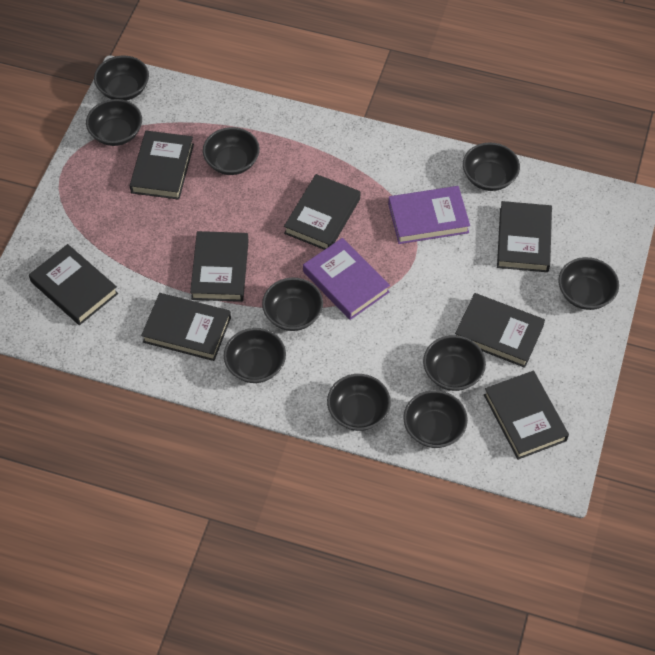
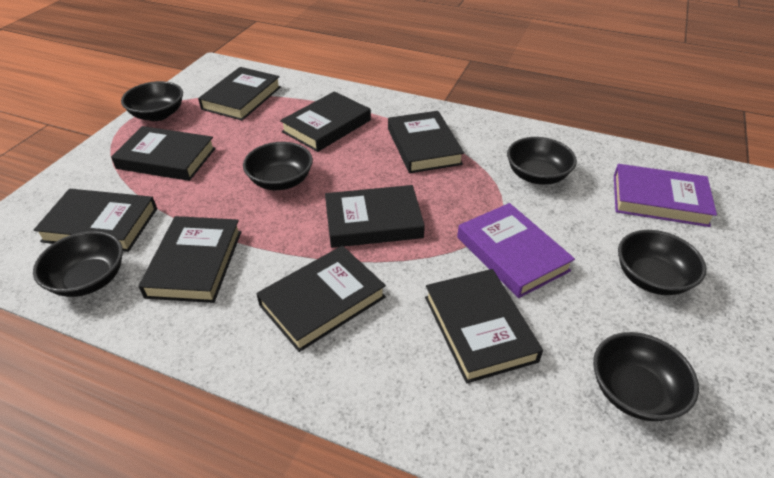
black book: [29,244,118,325] [129,131,194,200] [141,293,231,361] [190,231,249,302] [284,174,360,250] [455,293,545,368] [484,371,569,460] [497,201,552,272] = 8 -> [34,189,157,252] [111,126,216,181] [139,216,241,303] [198,67,281,120] [256,246,386,352] [280,91,371,152] [325,185,425,248] [388,111,464,173] [425,269,543,384] = 9
black bowl: [86,99,142,146] [94,56,149,100] [203,127,260,175] [224,328,286,383] [262,278,323,331] [327,374,391,431] [403,390,468,448] [423,335,486,391] [463,142,520,191] [559,257,619,310] = 10 -> [33,231,123,297] [121,81,183,121] [243,142,313,190] [507,137,577,185] [593,332,699,421] [618,230,706,295] = 6

